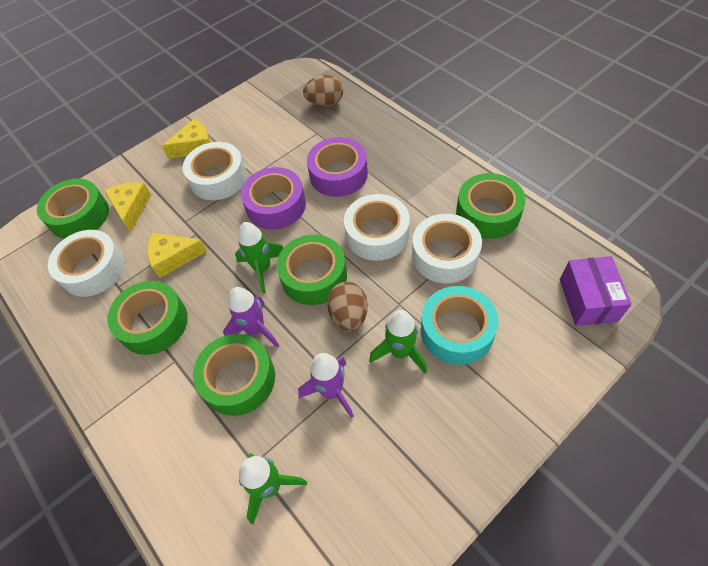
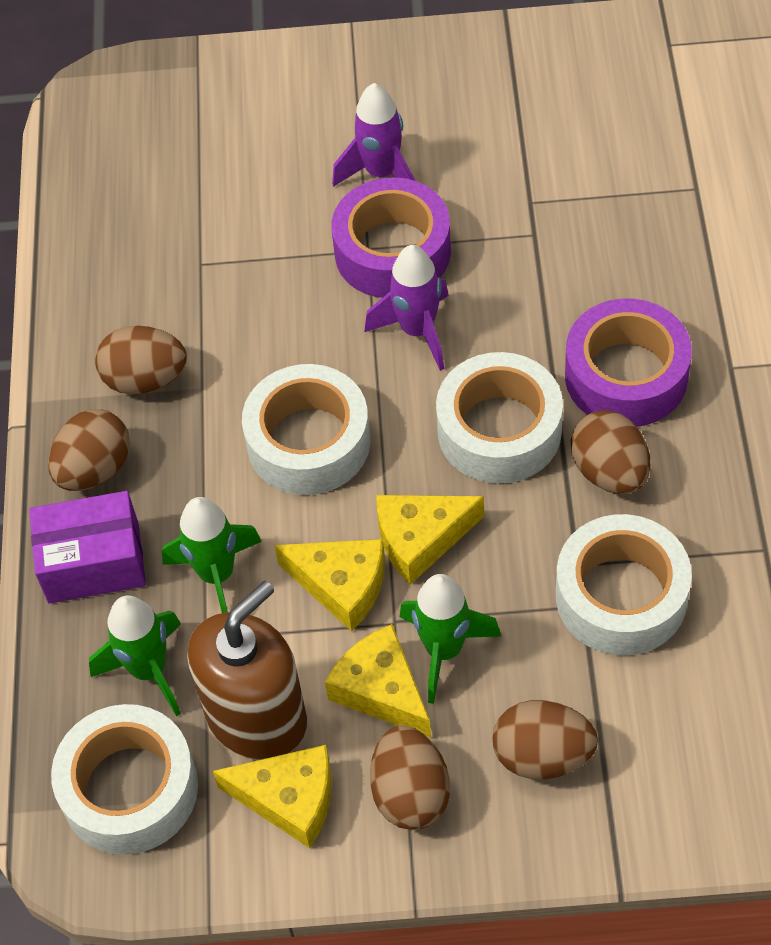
brown egg: [303,75,343,107] [327,282,368,332] = 2 -> [48,409,130,491] [95,326,187,395] [370,725,450,830] [493,700,598,779] [571,410,650,494] = 5
brown soap dispenser: none = 0 -> [187,581,307,760] = 1
green tape: [37,179,109,239] [107,281,188,355] [193,334,275,416] [277,235,347,305] [456,173,526,239] = 5 -> none = 0
turquoise tape: [421,286,498,365] = 1 -> none = 0
yellow cheese: [104,182,151,232] [147,233,207,278] [162,118,211,159] = 3 -> [213,745,332,848] [274,539,385,631] [325,624,431,738] [376,495,484,585] = 4

